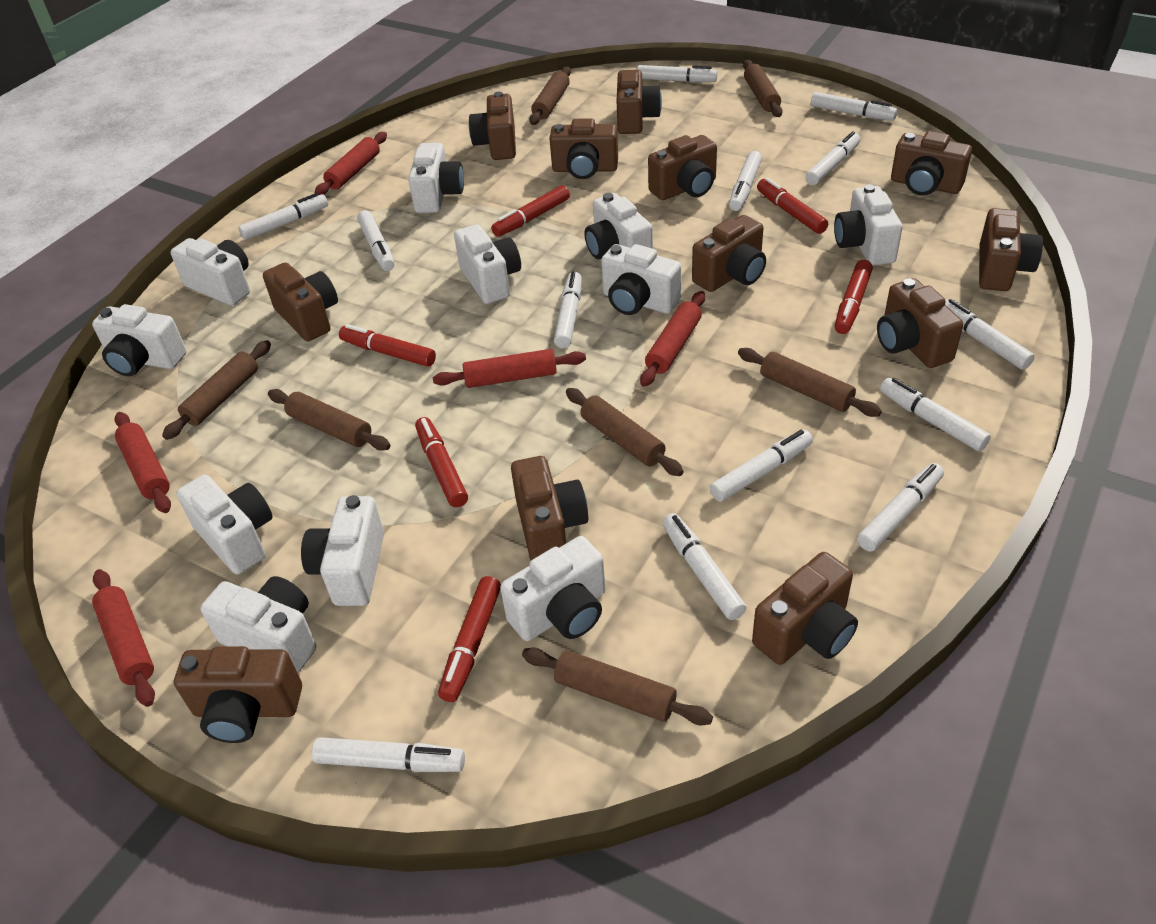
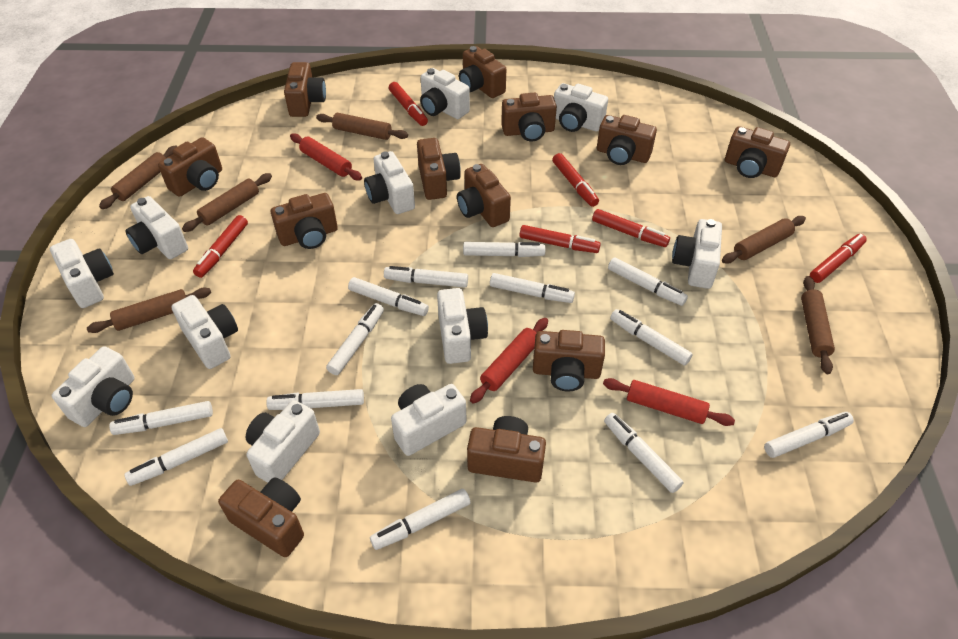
brown rolling pin: [162,340,271,440] [268,389,391,451] [522,647,713,726] [529,67,571,125] [566,388,684,476] [738,348,882,417] [743,60,783,117] = 7 -> [87,287,211,333] [99,146,178,209] [182,173,272,232] [316,113,408,140] [722,216,806,264] [801,276,835,374] = 6
red rolling pin: [92,569,155,707] [115,412,171,513] [315,132,387,195] [433,349,586,388] [640,291,705,387] = 5 -> [290,133,362,180] [470,318,548,404] [603,378,735,426] = 3

